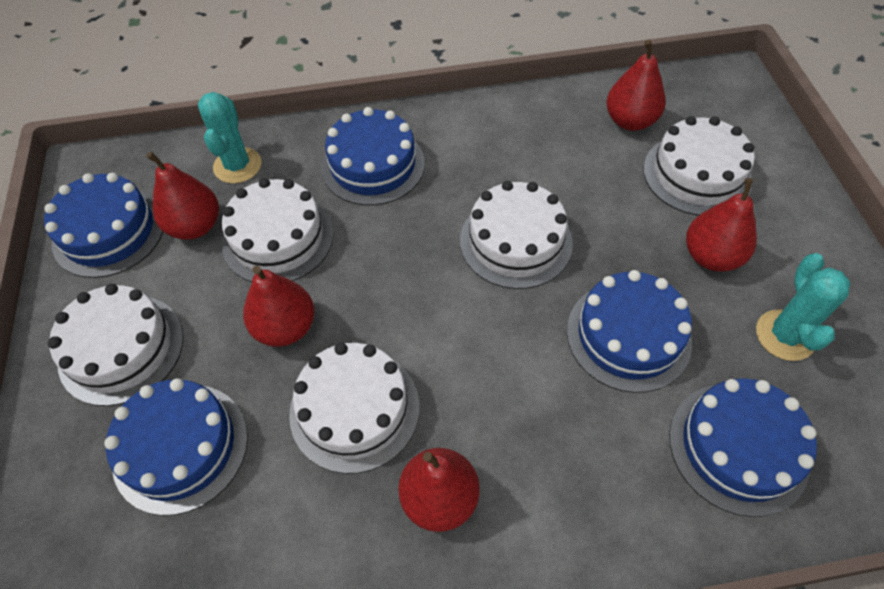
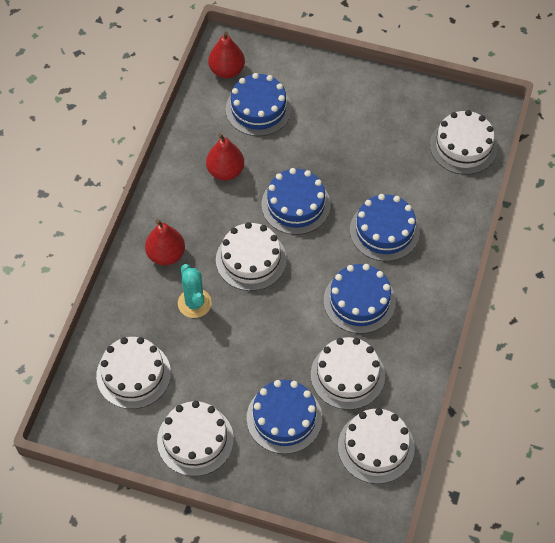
red pear: [146,152,219,240] [243,266,315,347] [398,448,480,532] [606,40,666,131] [686,178,757,272] = 5 -> [145,220,185,265] [206,133,244,181] [208,32,245,78] = 3
turquoise cactus: [198,92,261,184] [756,253,850,361] = 2 -> [178,264,212,318] = 1
white cake: [48,284,184,406] [222,178,334,282] [289,343,419,474] [460,181,573,289] [643,116,755,216] = 5 -> [96,337,171,409] [157,401,234,476] [216,222,287,291] [311,337,385,410] [338,408,415,484] [430,110,498,175] = 6

